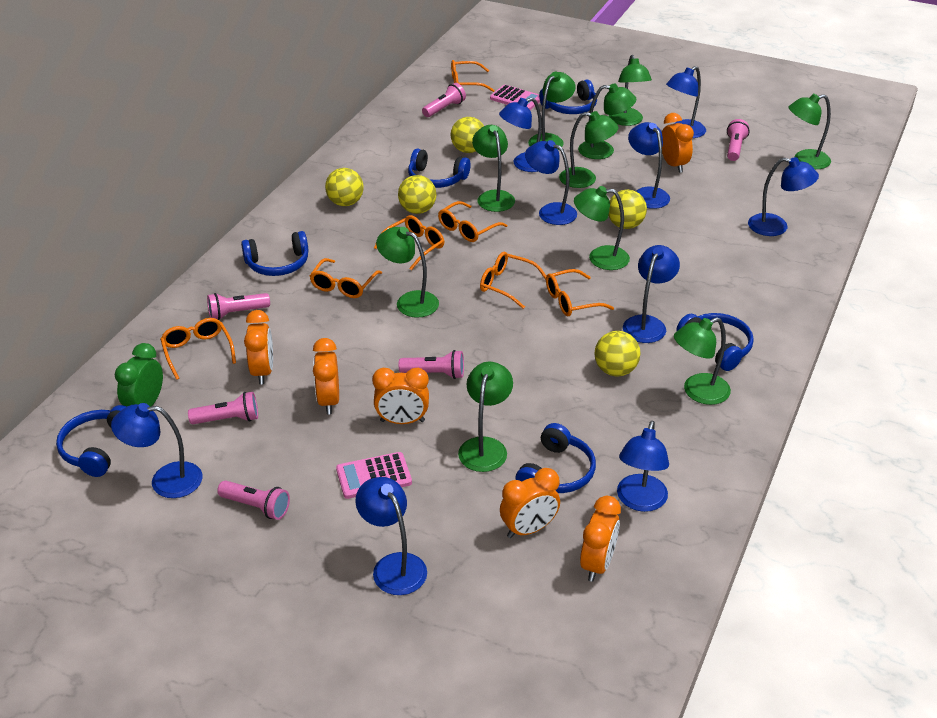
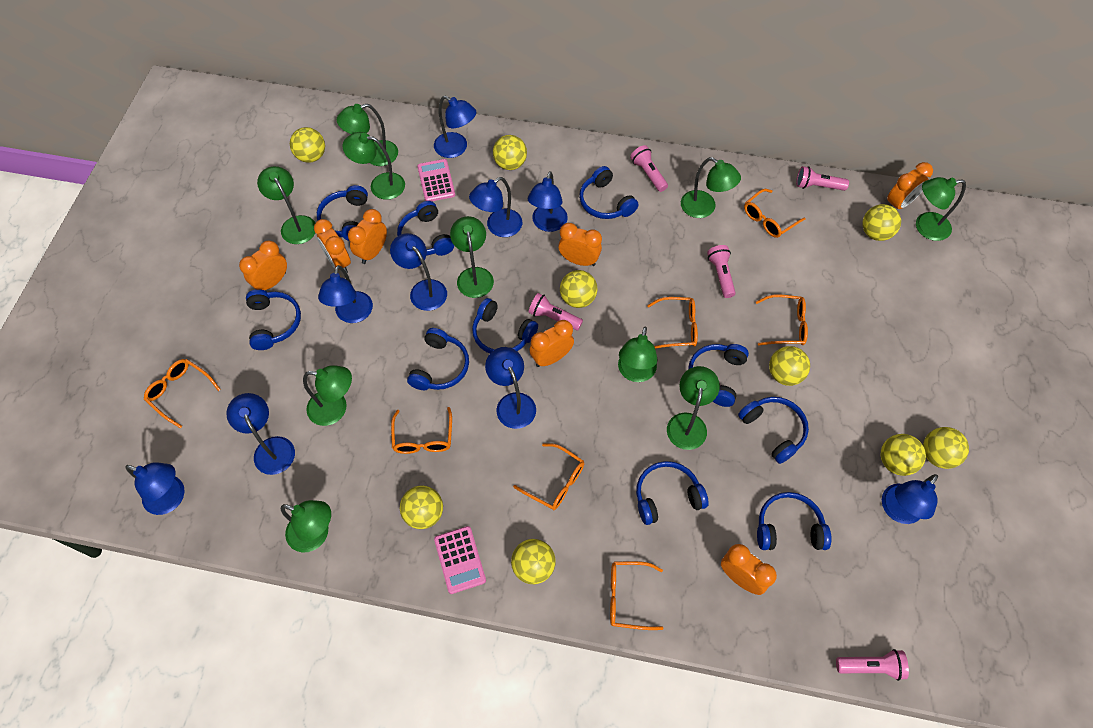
blue headphones: [56,405,127,477] [241,231,308,276] [408,148,470,188] [515,423,596,493] [539,80,597,114] [677,313,754,371] = 6 -> [246,289,301,350] [317,185,368,241] [397,201,454,256] [407,328,469,390] [472,298,538,353] [579,166,639,219] [636,461,708,525] [688,344,749,407] [738,397,809,464] [757,492,832,550] = 10
green clock: [115,343,163,407] = 1 -> none = 0
orange clock: [244,310,273,385] [313,338,339,414] [372,368,429,424] [500,468,560,538] [580,496,621,582] [662,113,694,173] = 6 -> [239,241,287,290] [314,219,351,273] [348,209,387,264] [529,320,574,367] [558,223,602,266] [721,544,777,595] [887,162,933,209] = 7
pink flashlight: [188,392,258,424] [207,293,270,320] [217,480,290,520] [399,350,464,379] [422,83,466,117] [727,119,750,161] = 6 -> [529,293,583,331] [630,145,668,192] [707,245,736,298] [796,166,849,191] [836,649,909,681] = 5
yellow ball: [325,168,364,206] [398,175,436,214] [451,117,484,153] [594,331,641,376] [608,189,647,229] = 5 -> [290,127,325,163] [400,486,443,529] [493,135,527,170] [511,539,556,584] [560,270,597,308] [769,346,810,386] [862,204,901,241] [881,434,926,476] [923,427,969,469] = 9

